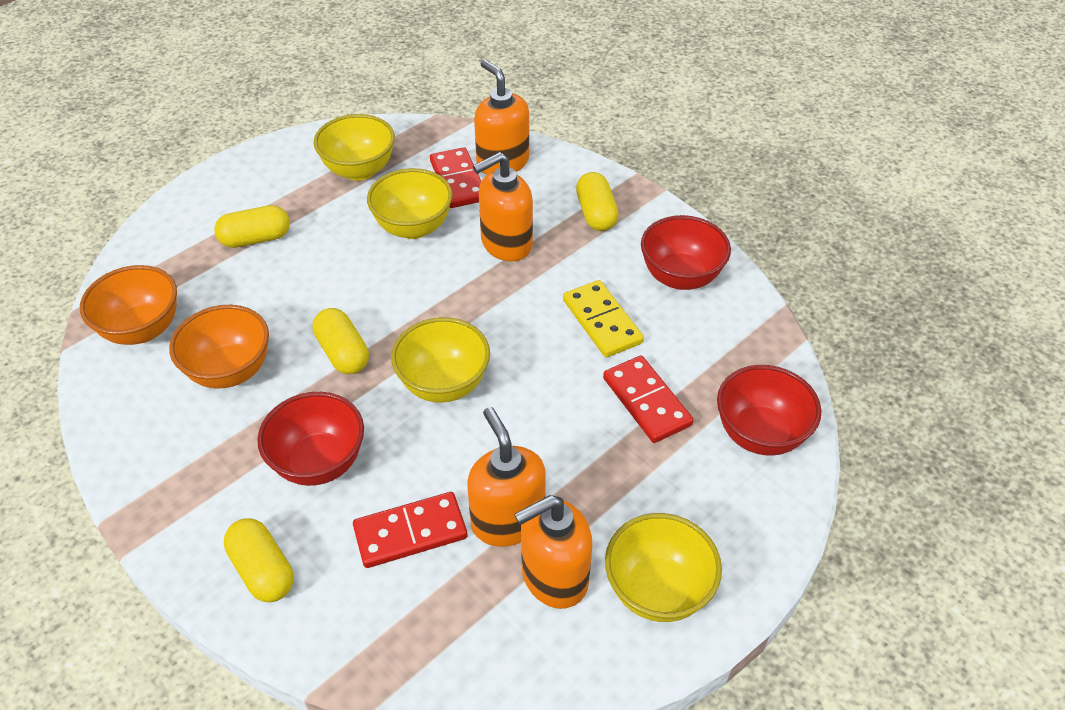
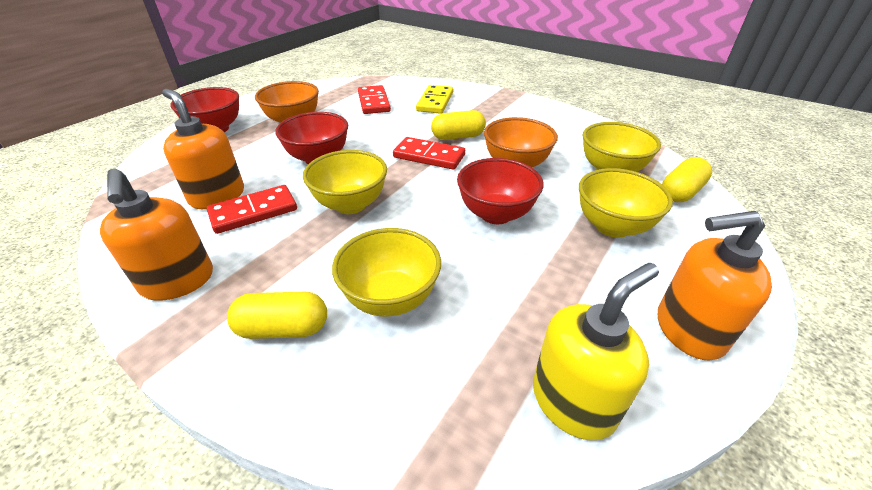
orange soap dispenser: [467,407,546,547] [473,152,533,261] [474,59,529,174] [514,495,592,609] = 4 -> [100,169,213,301] [162,89,244,209] [658,211,772,361] = 3
yellow capsule: [214,205,290,248] [224,518,294,602] [313,308,369,374] [576,172,619,231] = 4 -> [227,292,327,339] [431,110,486,140] [662,157,712,202] = 3
yellow soap dispenser: none = 0 -> [533,263,659,440] = 1

